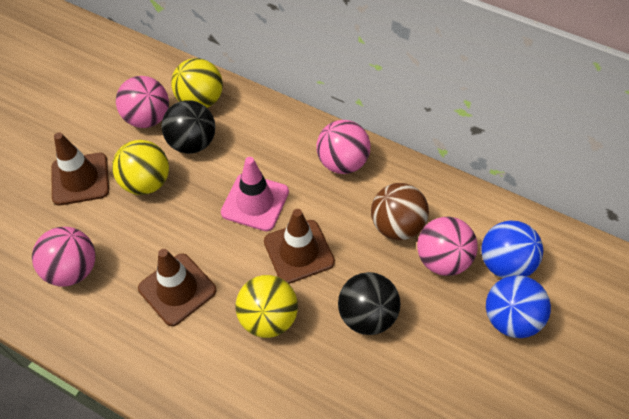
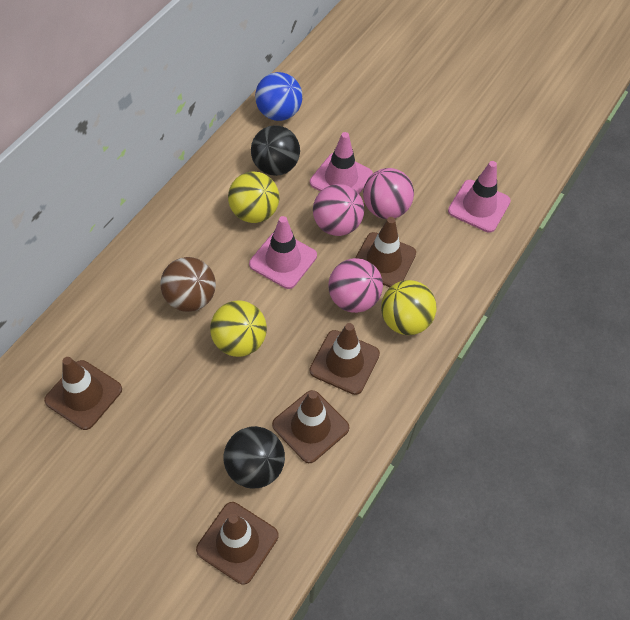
blue ball: [481,221,543,278] [486,275,551,338] = 2 -> [255,72,302,121] = 1
brown traffic cone: [51,132,109,205] [138,249,216,326] [264,209,335,284] = 3 -> [44,357,122,430] [196,502,279,585] [272,390,350,463] [310,323,380,395] [355,217,416,287] = 5
pink ball: [32,227,96,287] [116,76,169,128] [316,120,371,174] [417,217,478,276] = 4 -> [313,184,364,236] [328,258,383,313] [363,168,414,219] = 3
pink traffic cone: [221,157,289,231] = 1 -> [249,216,317,289] [310,132,373,194] [448,161,511,233] = 3

